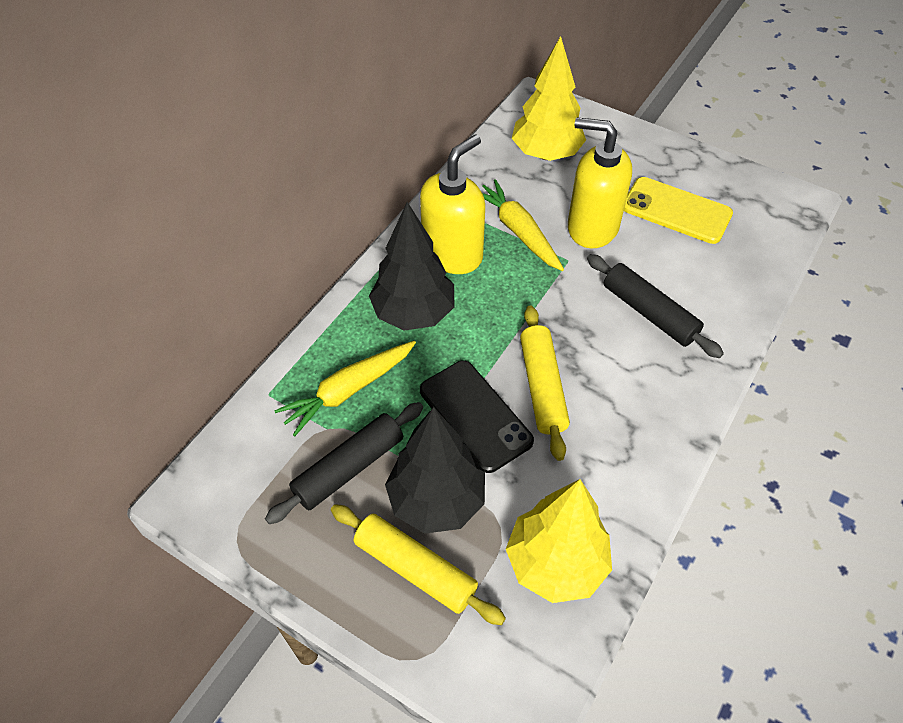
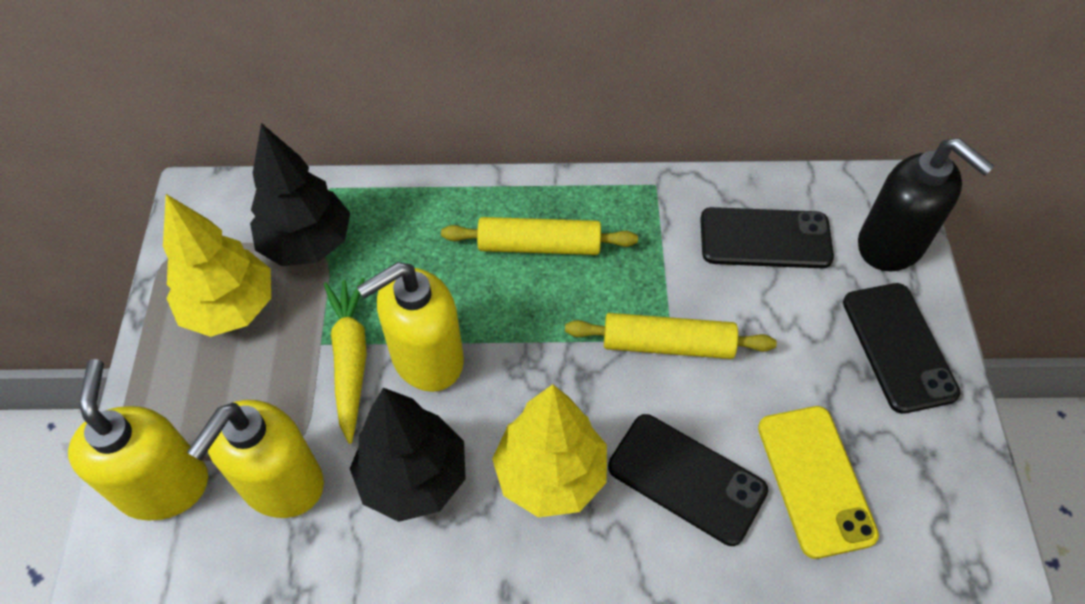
black phone: [420,360,534,473] = 1 -> [608,414,768,546] [700,207,834,268] [843,283,961,414] = 3
black rolling pin: [265,402,423,524] [587,254,724,358] = 2 -> none = 0
black soap dispenser: none = 0 -> [858,138,994,271] = 1
yellow carrot: [275,341,416,436] [482,179,564,271] = 2 -> [324,278,367,444] = 1
yellow soap dispenser: [420,134,485,274] [568,117,632,248] = 2 -> [68,359,208,520] [187,400,324,518] [357,262,464,392] = 3

